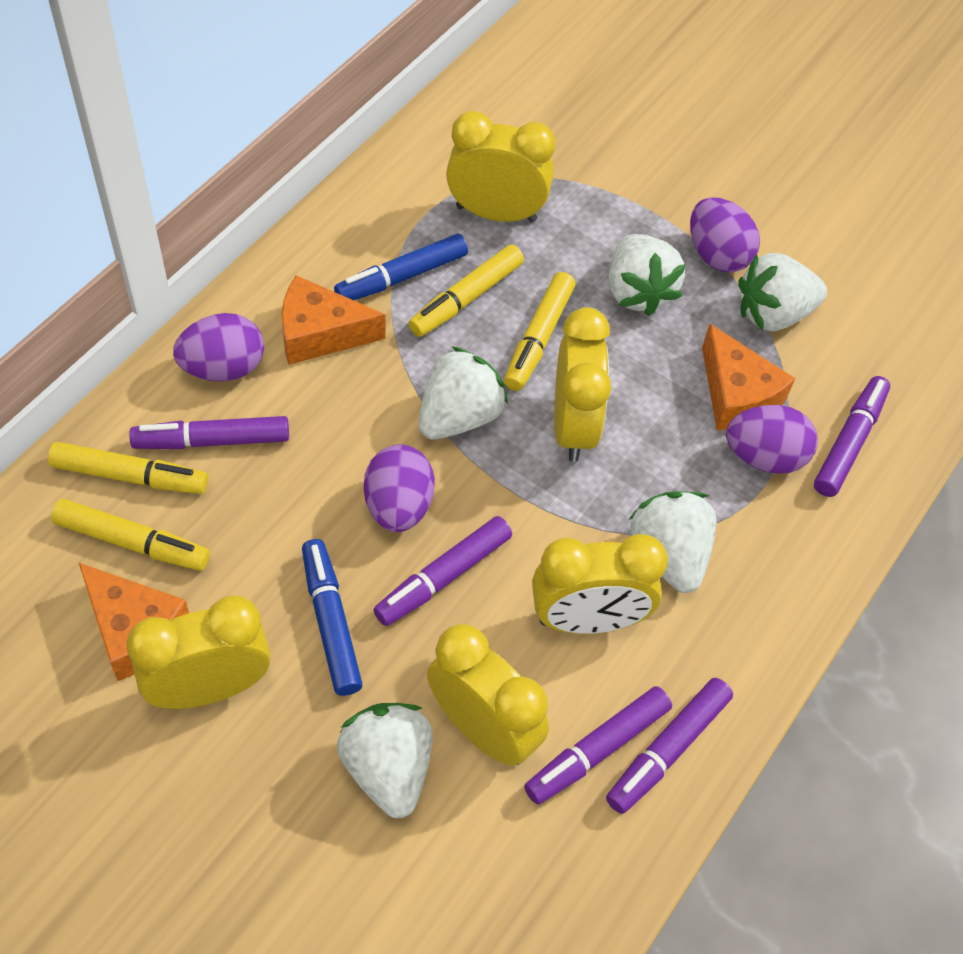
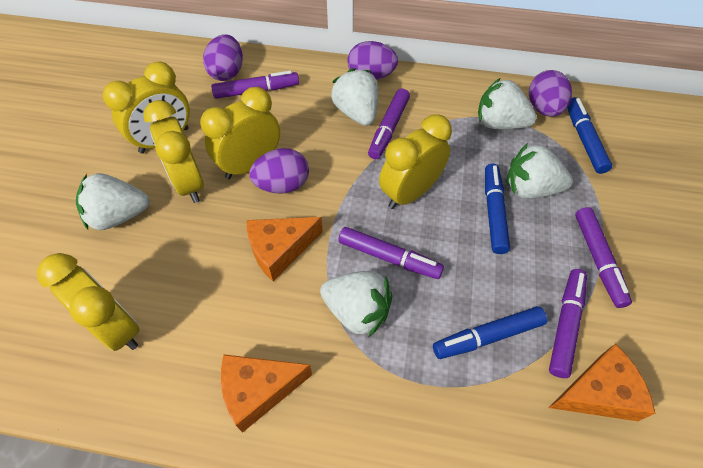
blue marker: [302,539,363,696] [334,234,468,300] = 2 -> [433,306,547,359] [485,164,510,254] [567,97,612,174] = 3
yellow marker: [48,442,208,494] [51,499,210,571] [408,244,524,337] [504,272,575,391] = 4 -> none = 0

